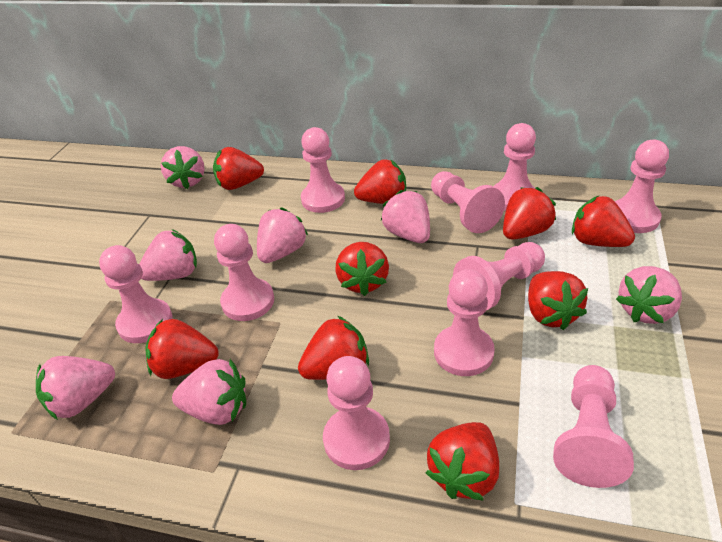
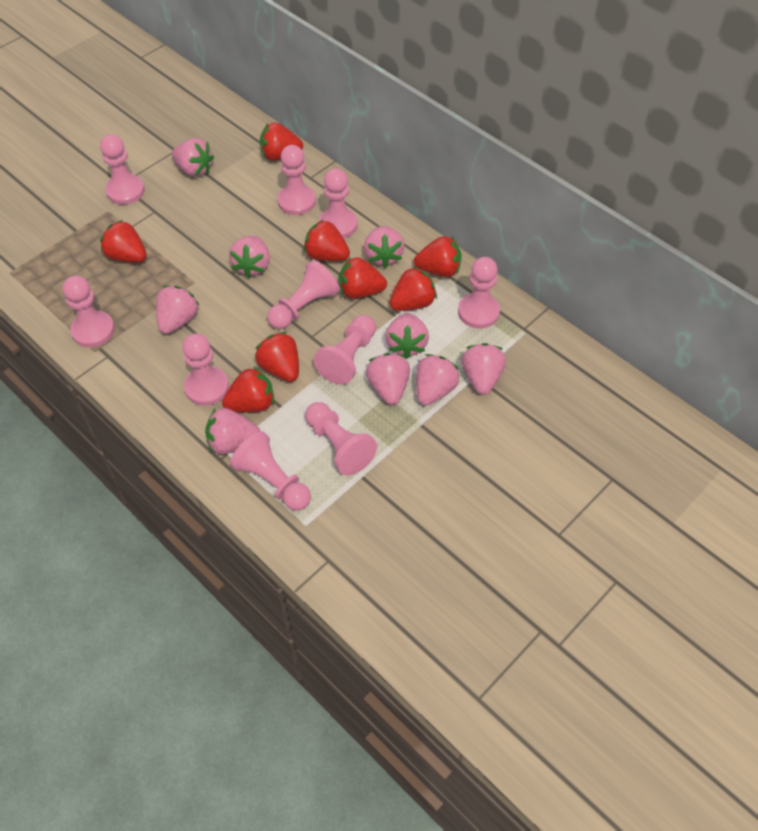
pink strawberry: [36,356,115,420] [139,229,197,281] [161,146,205,189] [172,359,246,425] [257,207,308,263] [381,190,430,243] [616,266,682,324] = 7 -> [156,285,200,334] [172,138,214,177] [205,408,260,454] [229,236,270,278] [364,226,404,268] [366,353,410,405] [386,313,429,359] [416,354,459,405] [462,343,506,395] = 9
red strawberry: [146,319,219,379] [213,147,264,190] [298,316,369,380] [335,242,389,296] [354,159,406,204] [426,422,499,501] [503,187,556,240] [528,271,588,330] [572,196,635,247] = 9 -> [100,220,147,262] [222,366,274,413] [255,332,299,382] [260,122,303,161] [303,219,350,261] [339,257,387,299] [389,266,437,311] [414,236,461,277] = 8

